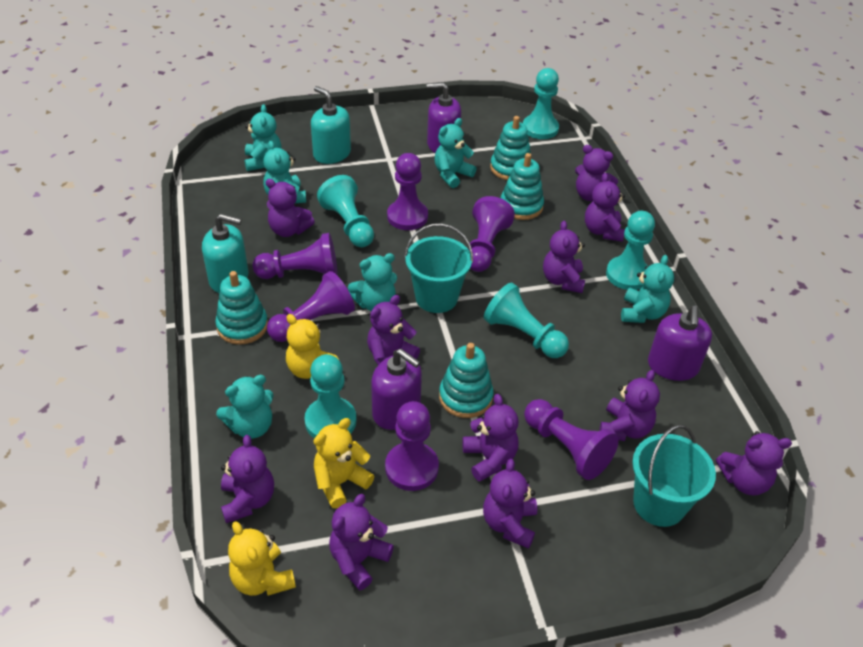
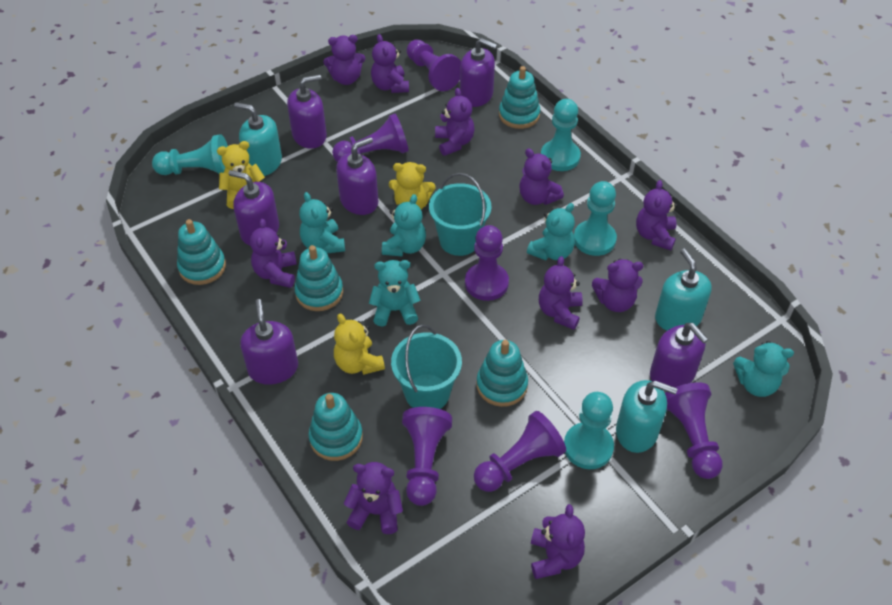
purple soap dispenser: [371,349,422,430] [427,82,461,153] [648,306,712,381] = 3 -> [228,170,279,245] [240,299,298,385] [287,74,327,149] [336,137,378,215] [460,38,497,107] [650,323,708,387] = 6
purple teddy bear: [221,435,274,523] [266,179,315,237] [329,494,394,591] [367,295,420,365] [462,394,519,482] [483,459,537,549] [543,221,585,293] [575,145,618,201] [585,173,625,242] [600,370,660,441] [716,431,792,496] = 11 -> [250,219,297,288] [323,35,365,85] [343,462,403,534] [371,34,409,93] [435,88,475,156] [519,148,564,205] [531,504,585,579] [539,256,583,330] [592,259,643,312] [636,180,678,250] = 10
turquoise pawn: [304,354,357,438] [317,175,374,247] [484,283,569,358] [523,68,559,139] [606,211,655,290] = 5 -> [152,134,228,175] [541,99,581,171] [564,392,614,469] [574,181,617,256] = 4
turquoise soap dispenser: [202,214,248,293] [311,86,351,164] = 2 -> [234,102,282,176] [616,380,678,453] [655,249,712,331] = 3
turquoise stacking toy: [215,271,268,345] [439,343,494,418] [490,116,531,180] [501,153,544,220] = 4 -> [177,219,226,285] [294,245,343,311] [309,393,363,461] [476,340,528,407] [499,66,540,129] = 5
turquoise teddy bear: [216,375,274,439] [244,104,282,171] [263,141,306,203] [348,253,397,311] [434,118,476,188] [621,255,674,323] = 6 -> [299,192,345,253] [369,260,420,326] [382,194,426,256] [527,203,575,260] [733,341,794,397] = 5

